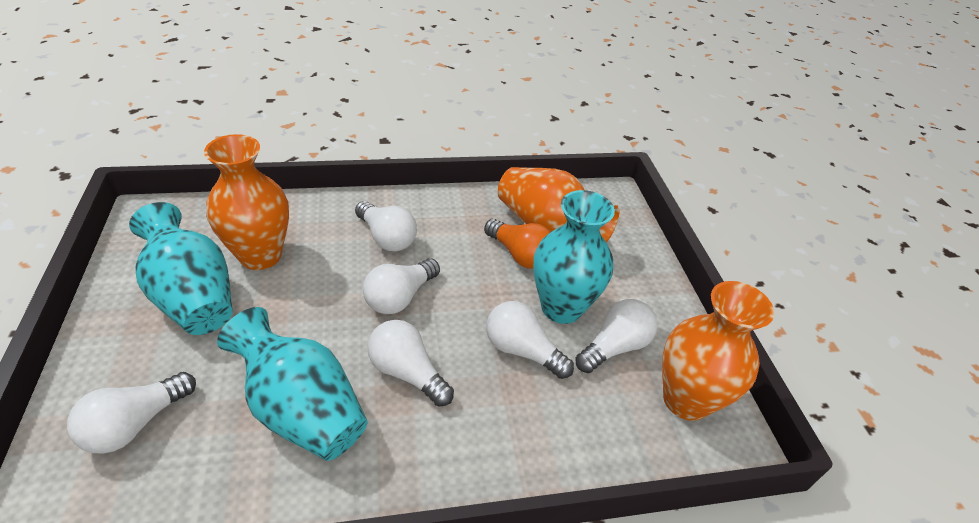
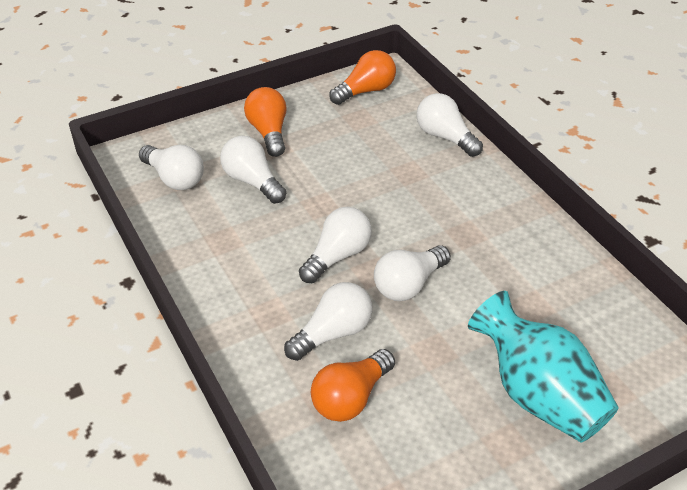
orange light bulb: [484,219,551,269] = 1 -> [244,87,286,157] [311,349,395,422] [329,50,396,105] = 3
orange vase: [204,134,289,270] [498,167,619,242] [662,281,774,421] = 3 -> none = 0
turquoise vase: [129,202,233,335] [217,307,368,461] [533,190,615,324] = 3 -> [468,291,619,443] = 1

